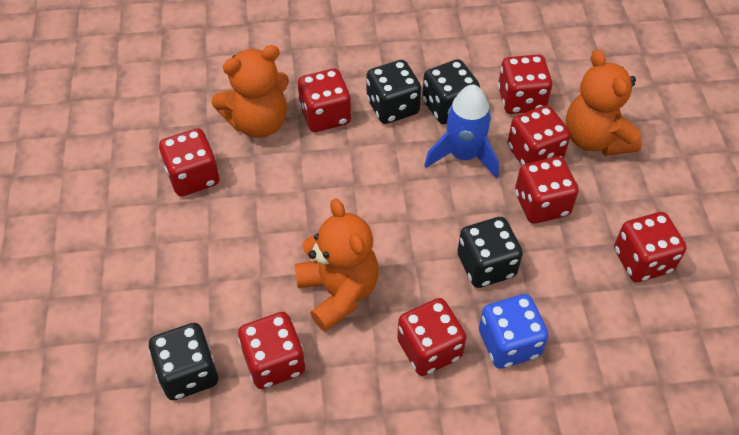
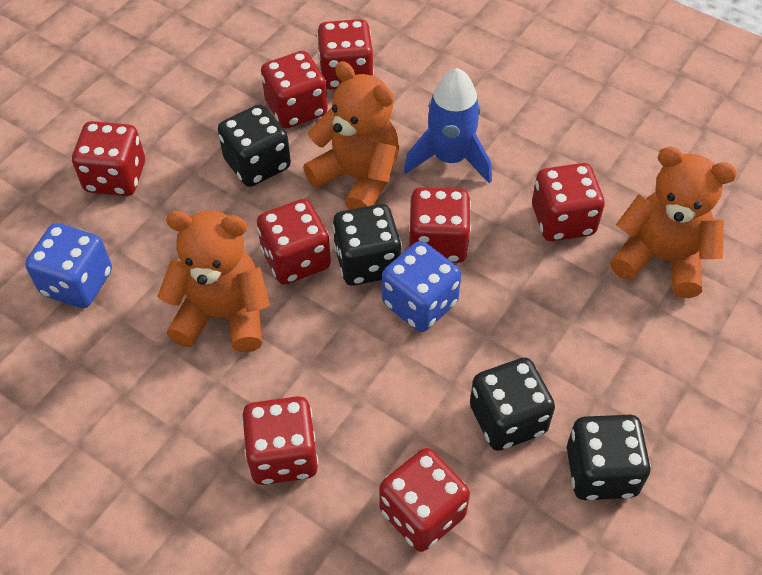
blue dice: [479,294,549,369] = 1 -> [25,223,112,308] [382,241,461,332] = 2

